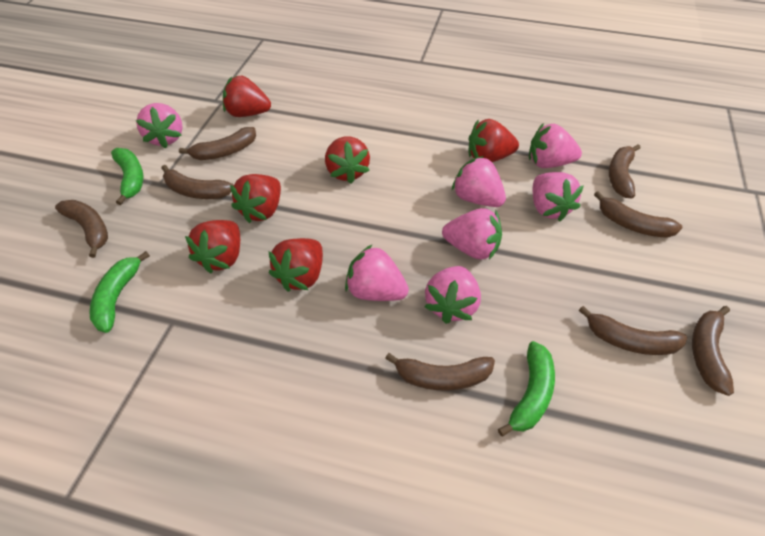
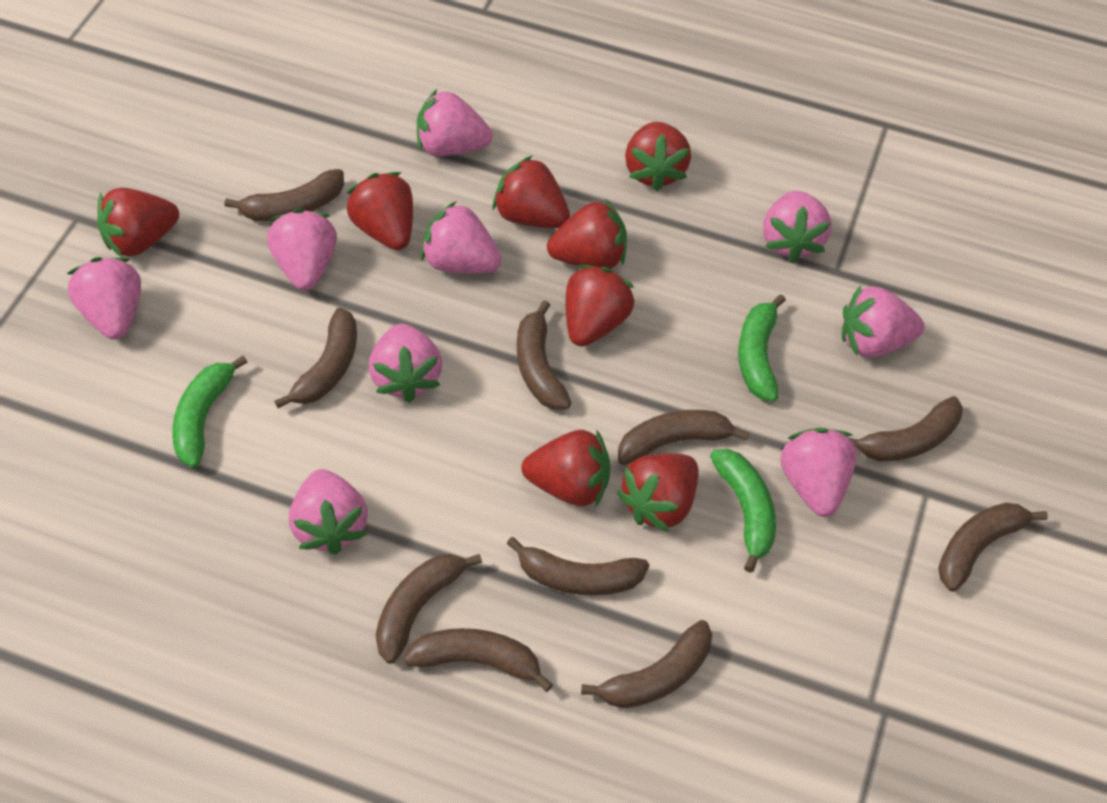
brown banana: [55,200,108,258] [162,165,234,199] [179,127,256,160] [385,353,495,391] [579,306,687,355] [594,191,682,238] [609,144,640,198] [692,306,734,396] = 8 -> [224,169,344,221] [274,307,357,408] [375,554,482,664] [404,628,553,692] [506,537,649,596] [517,300,571,410] [581,620,712,709] [618,410,749,465] [849,396,963,462] [938,503,1048,592] = 10
pink strawberry: [136,103,183,148] [345,244,409,301] [424,266,481,324] [442,208,502,260] [452,156,506,207] [529,123,582,168] [533,172,584,221] = 7 -> [67,257,141,340] [267,209,337,291] [289,469,368,555] [369,324,442,403] [417,89,493,156] [421,201,501,273] [763,191,832,263] [780,428,857,517] [842,285,925,358] = 9
red strawberry: [185,220,240,273] [223,76,271,117] [230,174,281,223] [269,238,323,292] [325,137,370,184] [468,119,519,162] = 6 -> [97,188,179,257] [346,172,413,250] [493,155,570,228] [521,430,610,506] [547,200,627,269] [565,265,635,347] [617,453,698,532] [625,122,691,191] = 8

